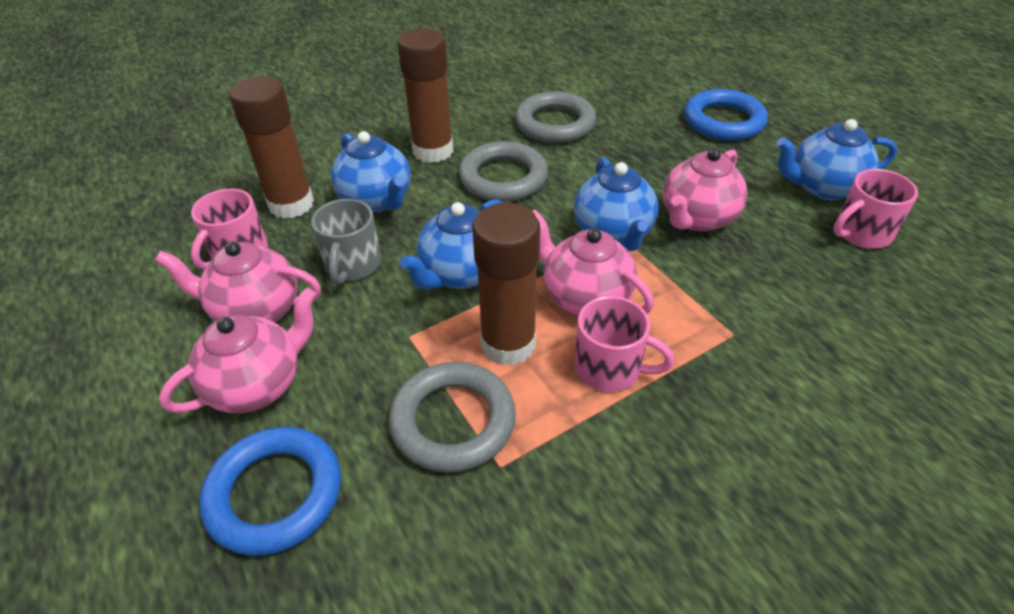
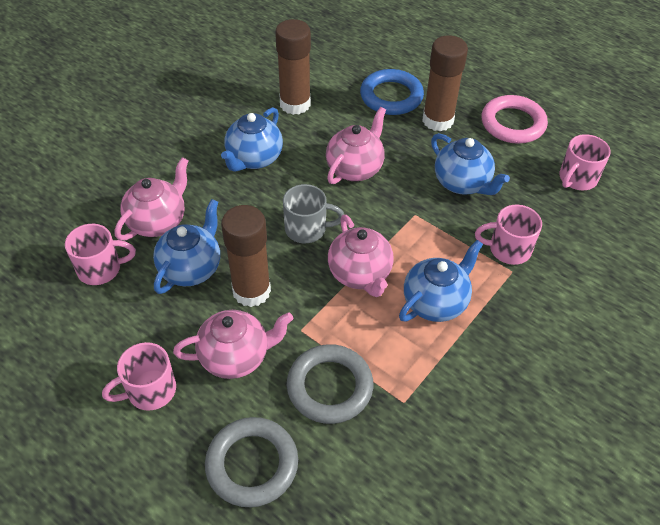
blue ring: [199,427,341,556] [684,89,768,141] = 2 -> [360,69,424,115] = 1
grey ring: [389,362,516,473] [459,141,548,202] [515,91,596,143] = 3 -> [205,417,298,507] [287,344,373,424] = 2
pink mug: [191,189,268,270] [575,296,675,392] [833,169,918,249] = 3 -> [65,224,136,285] [102,342,176,411] [475,205,542,265] [559,134,611,190] = 4
pink ring: none = 0 -> [482,95,548,144] = 1

